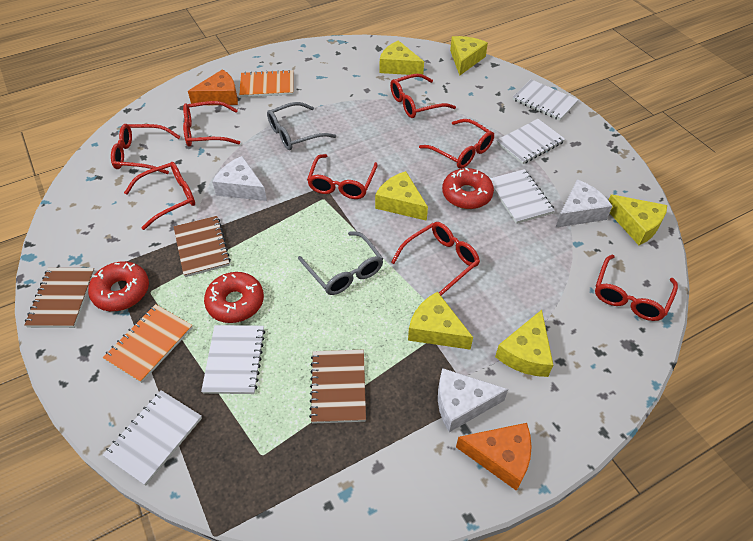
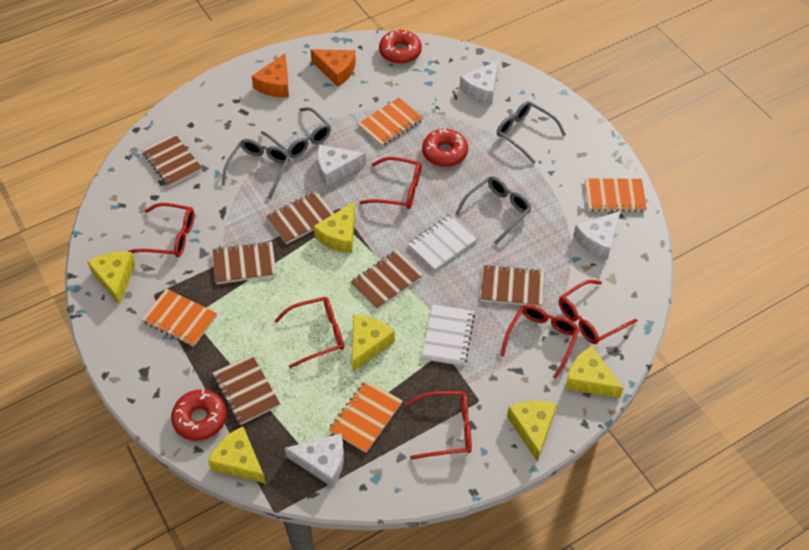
brown notebook: [25,268,95,328] [174,216,231,277] [309,350,366,424] = 3 -> [142,134,202,187] [213,241,276,284] [213,354,280,425] [266,191,334,244] [351,250,424,310] [481,265,544,307] = 6
grey glasses: [267,102,336,150] [298,231,383,295] = 2 -> [222,139,290,200] [261,107,331,158] [455,176,531,244] [497,101,566,164] = 4
orange notebook: [103,304,193,383] [239,70,293,97] = 2 -> [142,289,217,347] [329,380,403,453] [358,98,423,147] [585,178,647,212] = 4
red glasses: [111,124,181,174] [124,162,195,230] [183,101,240,147] [307,154,378,199] [390,74,456,118] [391,222,480,296] [419,119,494,169] [595,255,678,321] = 8 -> [128,203,194,257] [274,297,344,368] [360,157,421,209] [406,391,472,460] [500,304,579,379] [559,280,637,344] = 6
white cheese: [212,156,267,201] [438,368,508,432] [555,179,612,228] = 3 -> [285,434,344,488] [317,144,366,187] [460,60,499,104] [573,211,621,260] = 4
white notebook: [103,390,202,486] [201,325,265,394] [490,169,555,224] [496,119,565,164] [513,79,578,121] = 5 -> [408,213,479,271] [422,305,475,366] = 2

